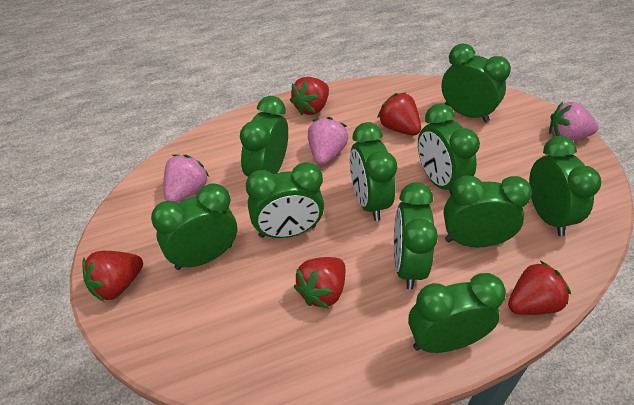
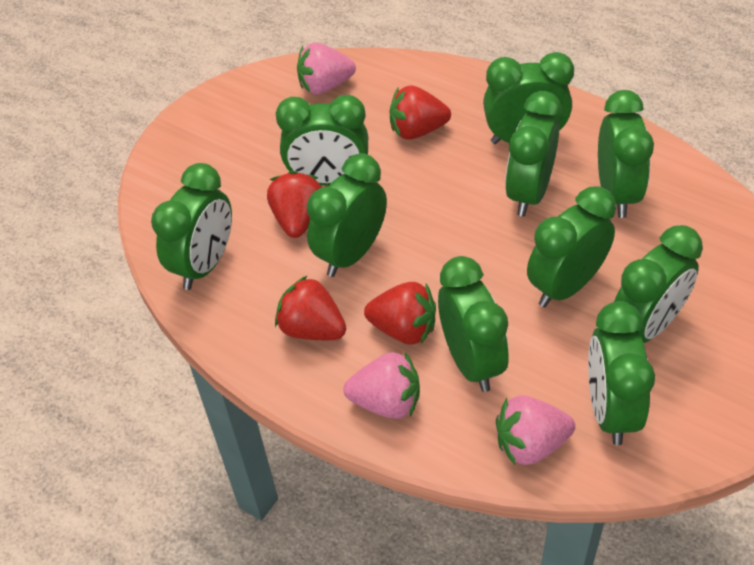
red strawberry: [82,251,143,302] [290,77,329,115] [293,257,346,309] [377,92,421,135] [508,261,571,315] = 5 -> [267,171,322,238] [275,275,346,340] [364,282,436,345] [390,85,451,139] = 4

